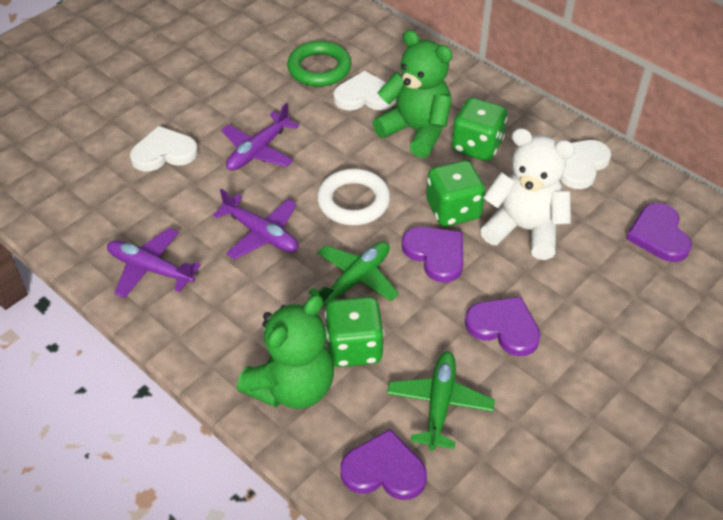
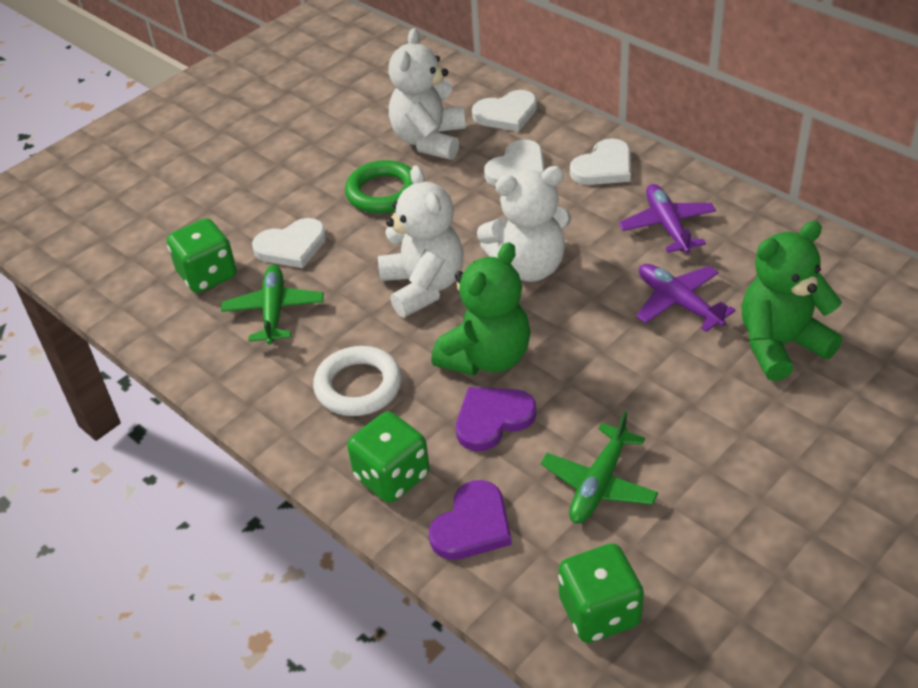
purple heart: [340,429,427,500] [402,227,463,283] [465,297,541,356] [626,203,692,262] = 4 -> [429,480,512,560] [456,387,536,451] = 2
purple plane: [107,228,201,298] [213,188,298,259] [221,103,299,171] = 3 -> [619,184,716,253] [636,264,736,332] = 2
white heart: [130,126,198,171] [333,71,397,111] [560,140,611,189] = 3 -> [252,218,326,268] [472,90,537,132] [484,140,545,186] [570,138,631,185] = 4
white teddy bear: [480,128,575,260] = 1 -> [378,165,464,317] [388,28,466,160] [477,166,571,282] = 3

